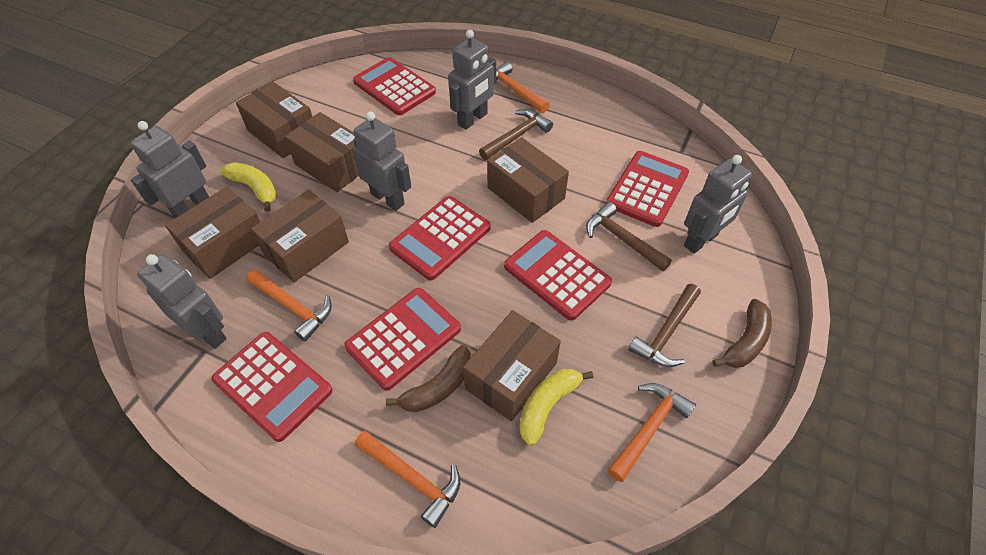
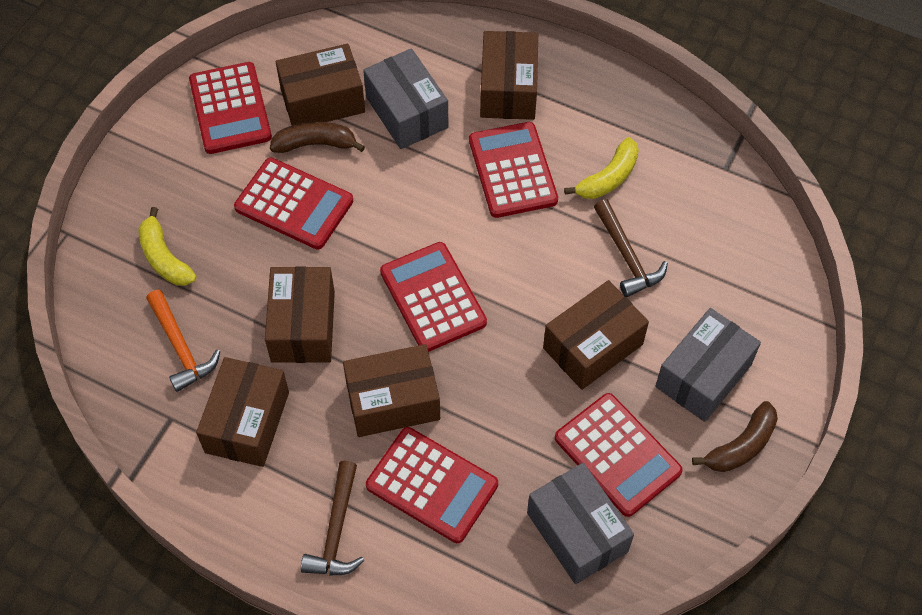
brown hammer: [479,109,553,160] [586,202,672,272] [628,284,701,367] = 3 -> [301,461,365,576] [594,199,668,297] = 2
grey box: none = 0 -> [363,48,448,149] [527,463,634,584] [655,308,761,422] = 3
grey robot: [130,121,209,218] [137,254,227,349] [353,111,411,211] [448,30,496,130] [684,155,752,254] = 5 -> none = 0
orange hammer: [246,269,332,341] [354,431,460,528] [496,62,549,113] [608,383,696,482] = 4 -> [146,290,220,392] = 1

